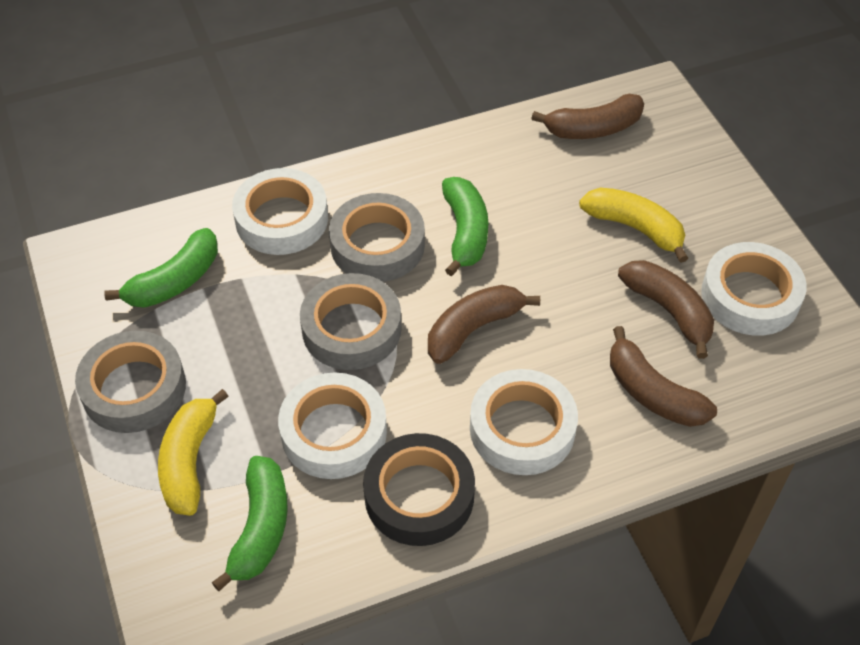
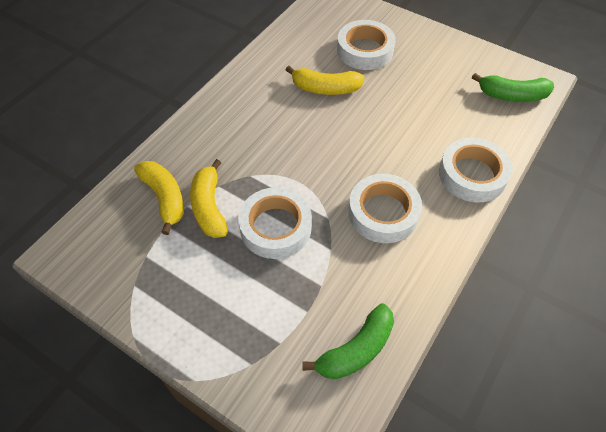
black tape: [363,433,475,546] = 1 -> none = 0
brown banana: [428,285,540,364] [531,94,644,139] [610,326,717,427] [618,260,714,359] = 4 -> none = 0
green banana: [104,228,218,308] [211,456,288,591] [442,177,488,276] = 3 -> [302,304,394,379] [472,73,554,102] = 2
grey tape: [75,331,186,433] [300,273,402,370] [329,193,425,282] = 3 -> none = 0
yellow banana: [158,389,229,516] [579,188,688,263] = 2 -> [134,161,184,235] [190,159,228,238] [286,66,364,95] = 3

